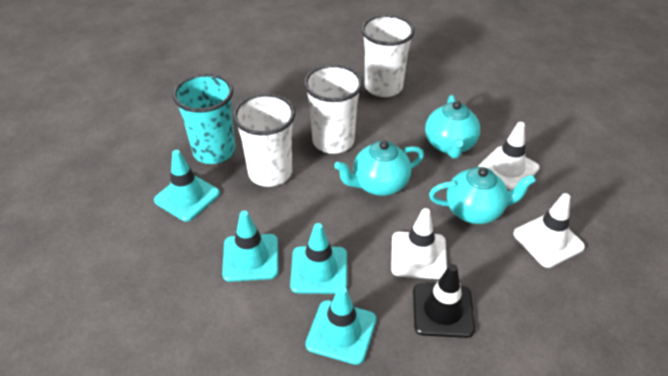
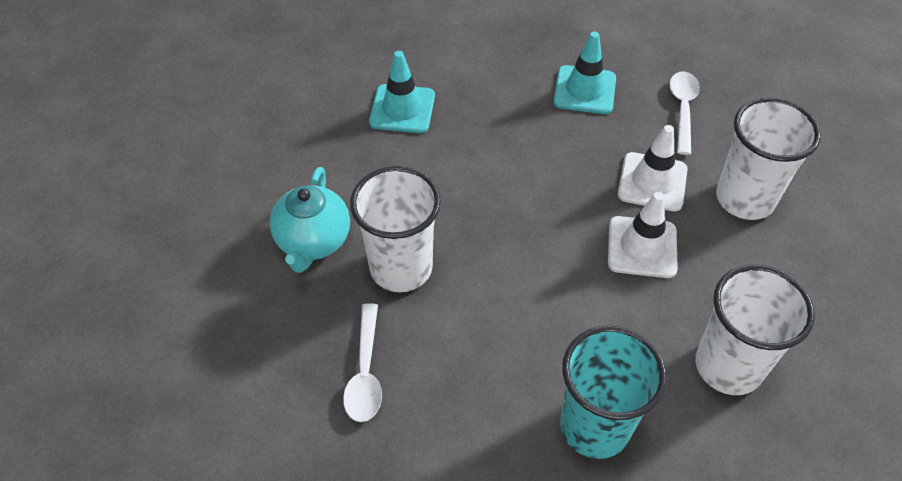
black traffic cone: [413,264,475,338] = 1 -> none = 0
turquoise teapot: [334,141,424,196] [425,95,480,159] [429,167,536,224] = 3 -> [270,167,350,273] = 1
turquoise traffic cone: [154,150,220,222] [222,211,279,282] [290,223,347,294] [305,286,376,365] = 4 -> [369,51,435,133] [553,32,616,114] = 2
white spoon: none = 0 -> [343,303,382,422] [669,71,700,155] = 2
white traffic cone: [391,208,447,279] [478,122,540,190] [513,193,585,268] = 3 -> [608,192,678,278] [618,125,688,211] = 2

